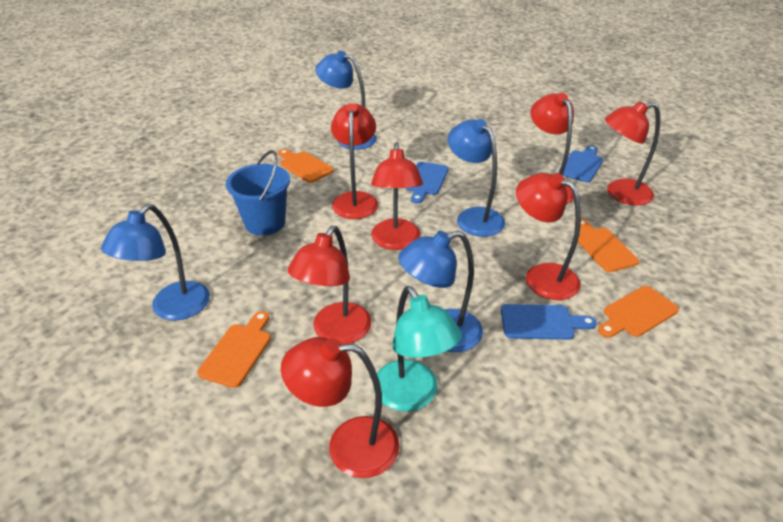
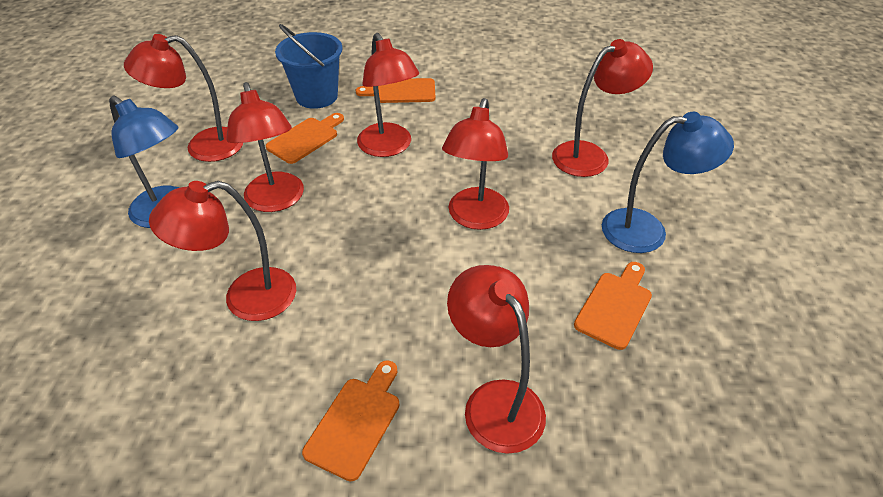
blue cutting board: [405,162,448,204] [501,304,597,340] [558,145,603,182] = 3 -> none = 0
blue lamp: [101,204,210,321] [315,51,377,150] [398,231,483,352] [448,119,505,237] = 4 -> [109,95,180,228] [602,112,734,253] = 2
turquoise lamp: [374,286,462,412] = 1 -> none = 0

